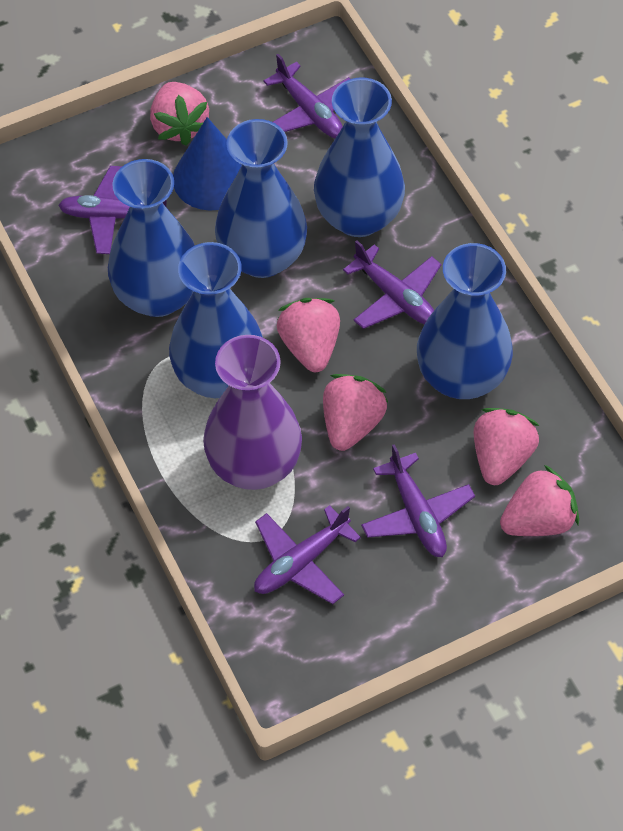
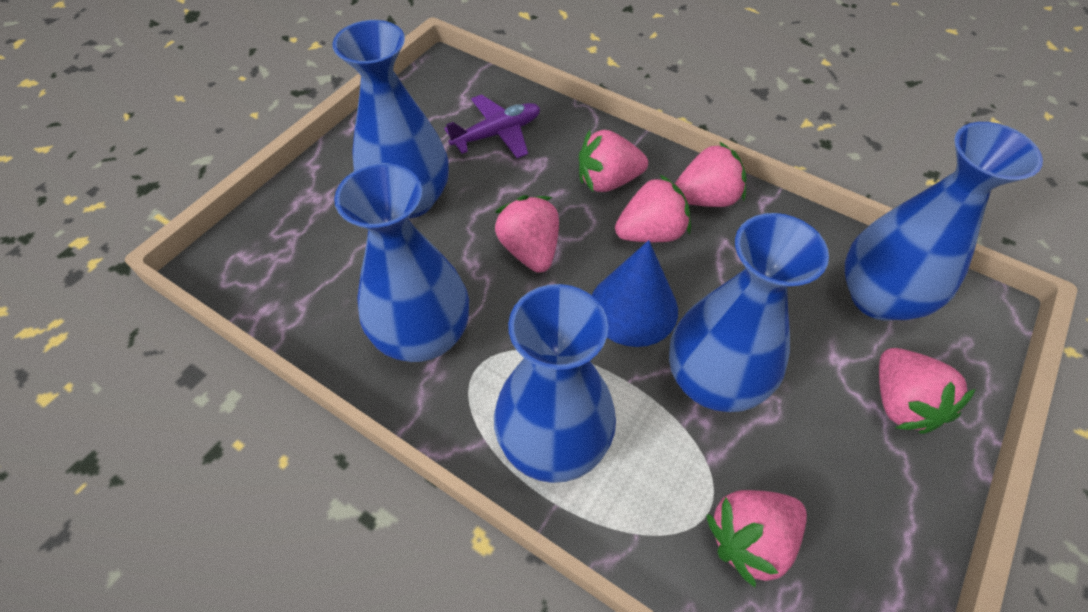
pink strawberry: [150,82,209,146] [277,298,340,372] [323,374,388,451] [474,408,539,485] [500,465,579,536] = 5 -> [494,195,559,273] [579,130,648,192] [615,174,691,242] [675,141,747,207] [706,490,807,587] [879,348,976,434] = 6
purple plane: [58,166,169,254] [254,505,361,604] [263,54,350,138] [343,240,441,329] [361,444,475,557] = 5 -> [444,94,540,158] = 1
purple vase: [203,335,302,490] = 1 -> none = 0

